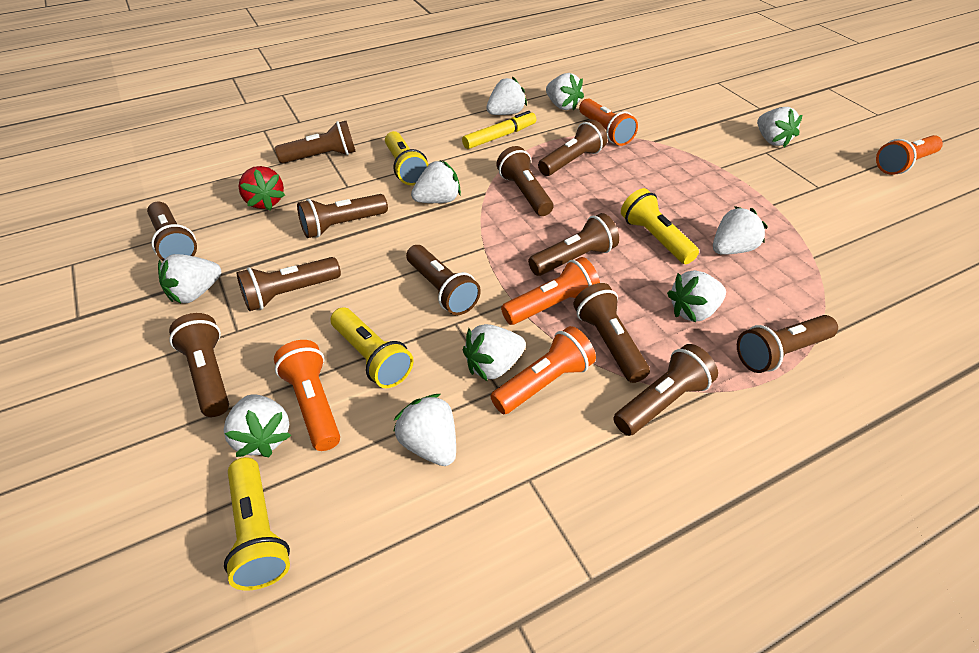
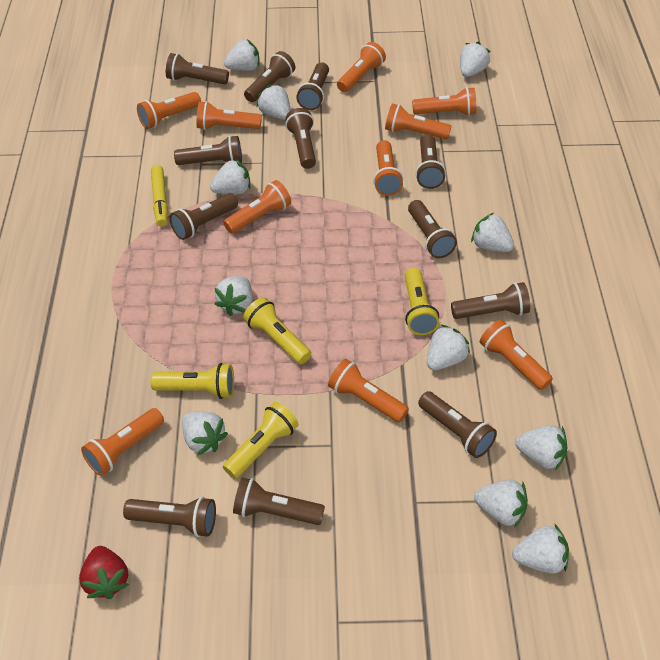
orange flashlight: [274,340,340,451] [490,326,596,414] [501,257,600,325] [579,99,638,146] [876,135,943,175] = 5 -> [81,408,164,476] [137,92,201,129] [197,101,262,130] [223,180,291,234] [328,359,409,422] [337,42,386,92] [373,140,403,196] [385,104,451,139] [412,87,476,116] [480,320,553,390] = 10
white strawberry: [158,254,221,303] [224,394,291,457] [393,394,456,466] [411,160,461,203] [463,324,526,382] [486,77,527,115] [546,73,584,110] [667,270,726,322] [713,206,768,255] [757,107,802,147] = 10 -> [182,411,228,456] [210,159,251,194] [215,276,253,316] [224,39,260,71] [256,84,291,120] [427,325,470,370] [460,42,491,77] [471,213,514,252] [474,480,528,527] [512,523,569,573] [515,425,567,470] = 11

